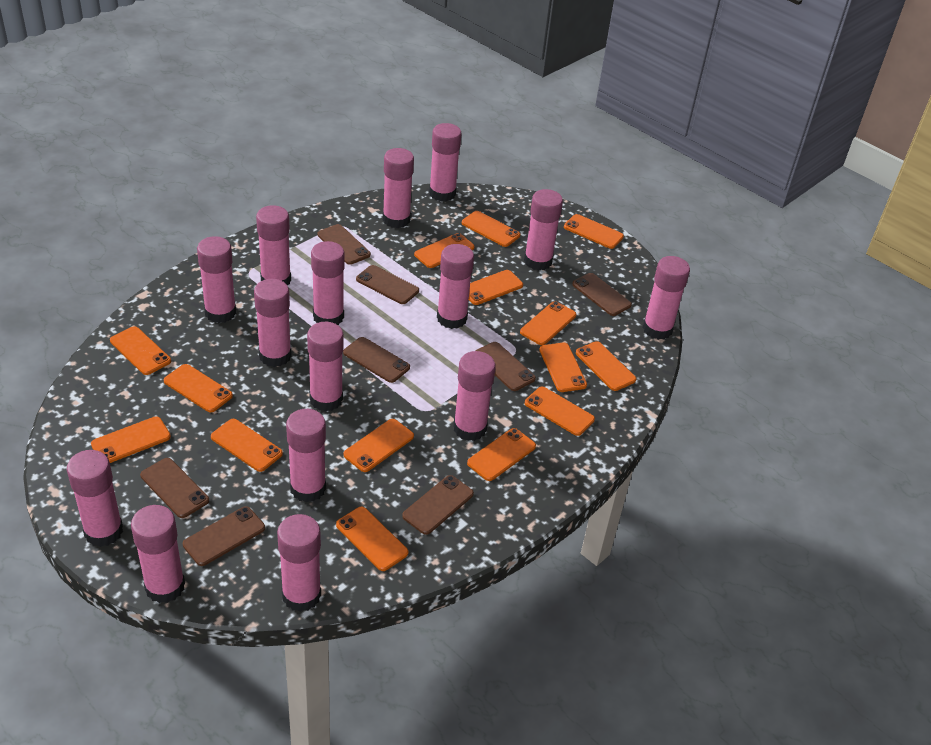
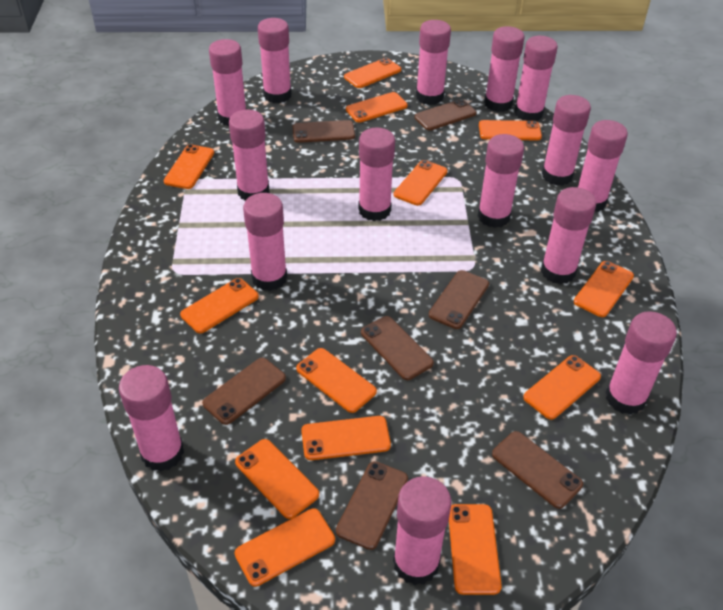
brown phone: [140,458,209,518] [183,506,265,566] [317,224,371,265] [343,337,410,383] [356,265,419,304] [402,475,474,535] [475,342,536,391] [572,273,632,316] = 8 -> [202,358,286,425] [292,120,355,143] [336,461,408,550] [361,316,434,380] [415,99,477,131] [429,270,489,329] [492,431,583,509] = 7
orange phone: [91,416,171,463] [110,326,171,375] [164,364,233,412] [211,419,283,472] [336,507,408,571] [343,419,414,472] [414,233,475,268] [461,211,520,247] [467,428,536,481] [469,270,523,305] [520,301,576,345] [525,387,595,436] [539,342,587,392] [564,214,624,249] [576,341,636,391] = 15 -> [164,144,214,189] [180,278,259,333] [234,508,335,587] [235,439,319,519] [296,348,377,413] [301,416,391,460] [344,58,401,88] [346,92,408,123] [394,160,448,206] [449,504,502,595] [479,120,542,141] [523,355,601,420] [574,261,634,317] = 13

